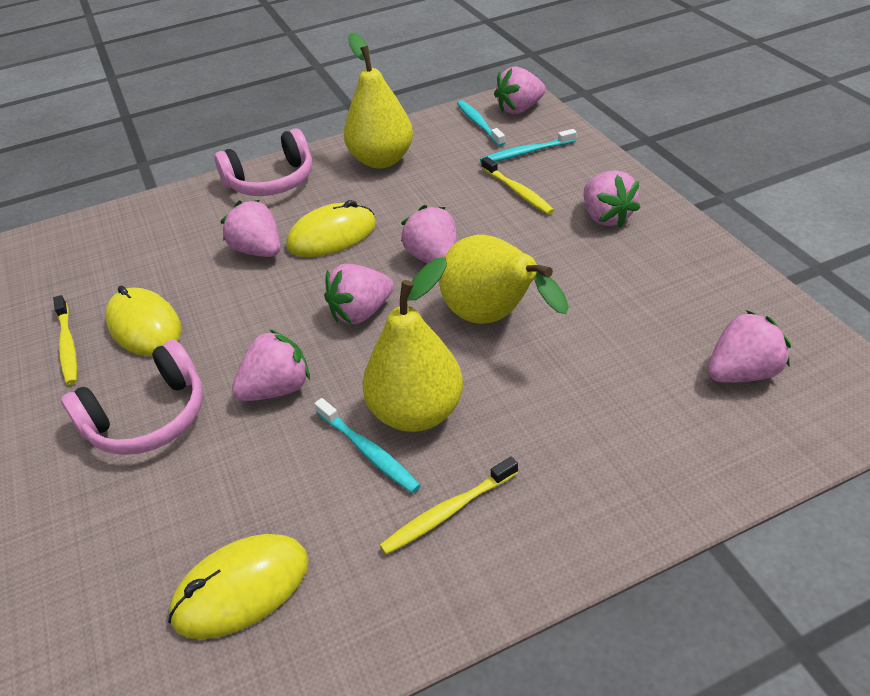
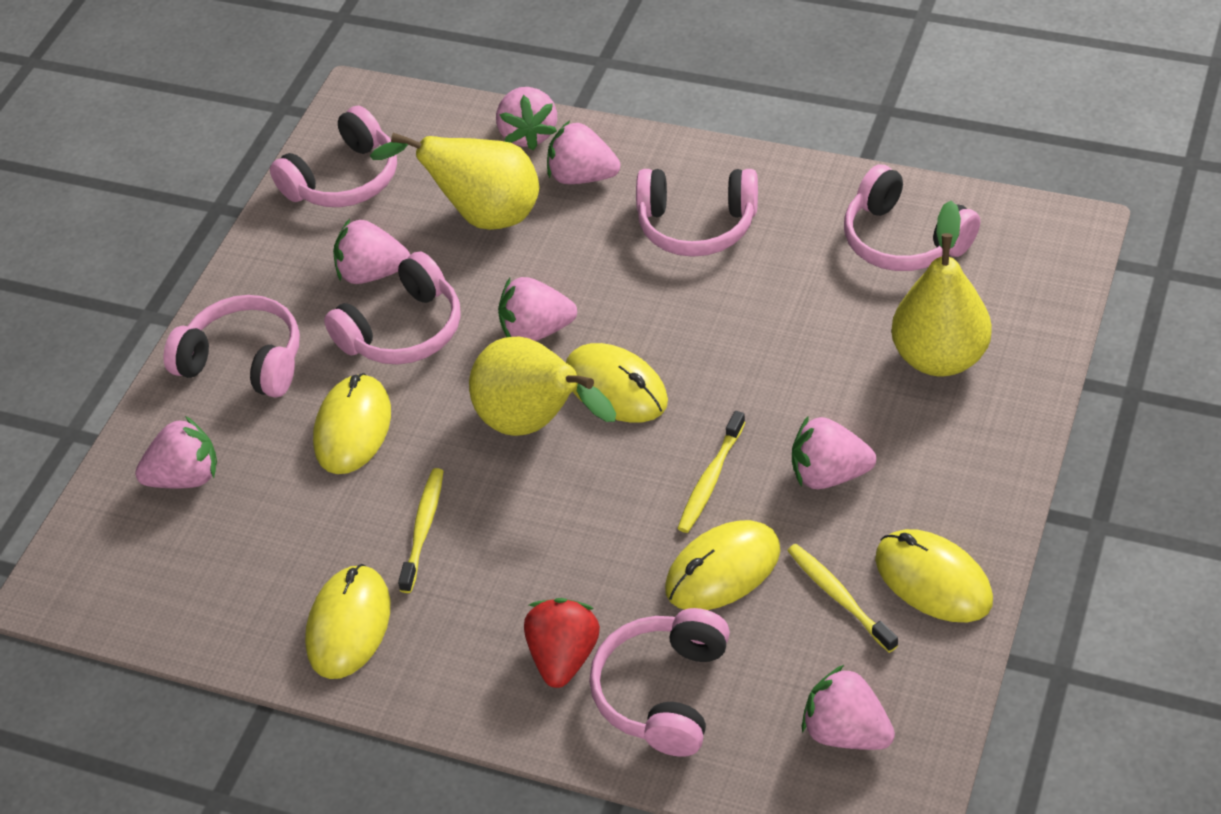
pink headphones: [61,340,203,455] [214,128,312,196] = 2 -> [163,295,300,398] [270,106,397,207] [324,251,461,364] [589,608,730,757] [636,169,758,257] [844,165,980,271] = 6
red strawberry: none = 0 -> [524,598,600,688] = 1
turquoise toothbrush: [314,398,421,493] [457,100,505,147] [480,129,577,164] = 3 -> none = 0
yellow mouse: [105,285,181,356] [168,534,309,639] [286,200,376,257] = 3 -> [305,564,390,679] [313,373,391,474] [566,343,668,423] [665,520,780,610] [875,529,993,622] = 5

